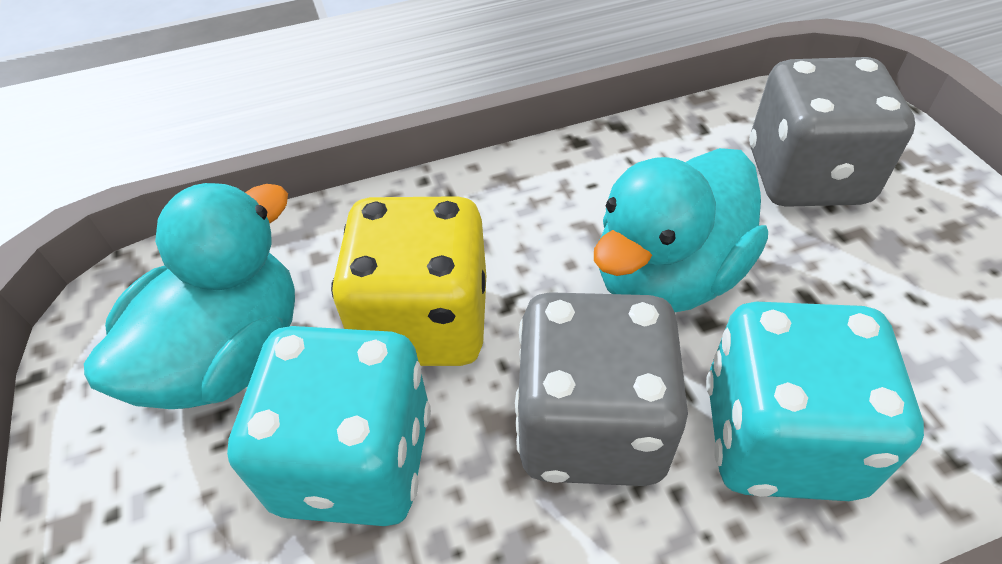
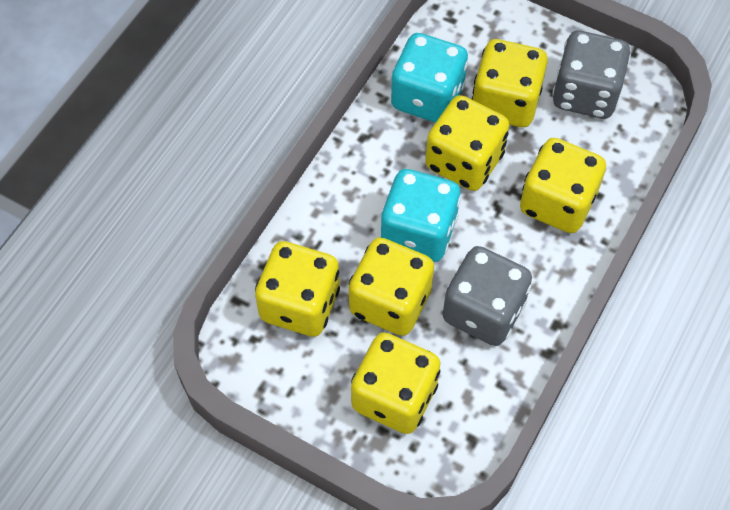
turquoise duck: [84,183,295,409] [594,148,768,312] = 2 -> none = 0
yellow dice: [331,196,486,366] = 1 -> [255,241,340,337] [349,237,434,336] [351,332,441,434] [425,95,509,191] [472,39,548,127] [520,138,606,233] = 6

